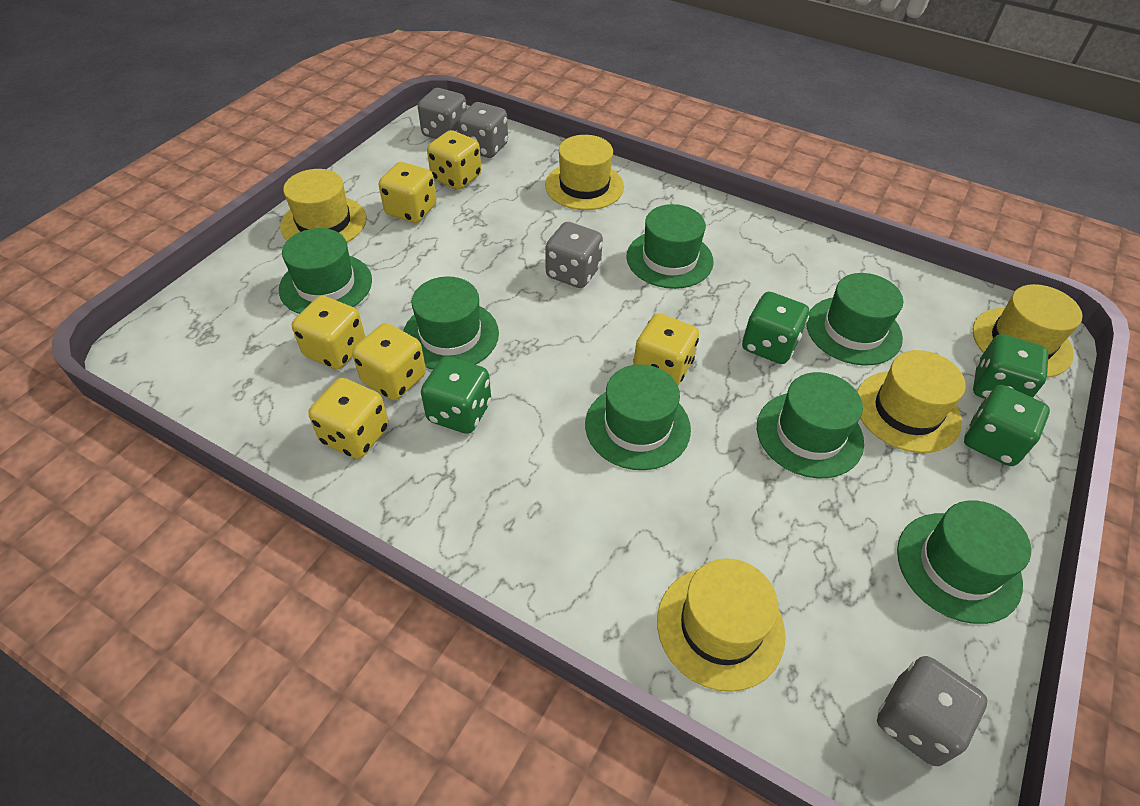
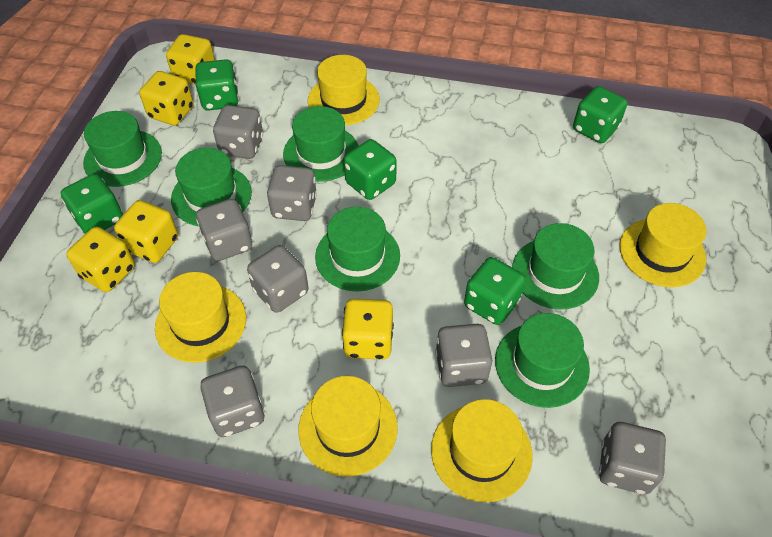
green dice: [421,356,491,434] [742,292,809,364] [964,385,1050,466] [973,334,1049,399] = 4 -> [60,174,123,234] [195,59,239,111] [344,139,397,200] [464,257,526,325] [573,86,628,143] = 5
green hat: [279,228,372,314] [403,276,499,370] [585,364,691,470] [627,204,714,289] [757,372,864,478] [806,273,903,365] [897,500,1031,624] = 7 -> [83,111,162,187] [171,148,252,226] [283,106,359,182] [315,207,400,292] [495,313,590,408] [512,223,599,309] = 6
grey dice: [418,88,467,139] [458,102,508,158] [545,222,603,288] [877,656,987,766] = 4 -> [196,199,252,261] [200,366,265,437] [213,105,263,159] [247,245,309,313] [267,165,317,221] [435,324,492,387] [599,422,666,494] = 7
yellow dice: [292,296,366,369] [308,378,389,459] [352,323,426,400] [379,162,437,223] [427,130,481,190] [633,313,699,385] = 6 -> [66,227,135,292] [114,200,178,263] [139,71,194,125] [166,34,215,85] [342,299,394,360] = 5

